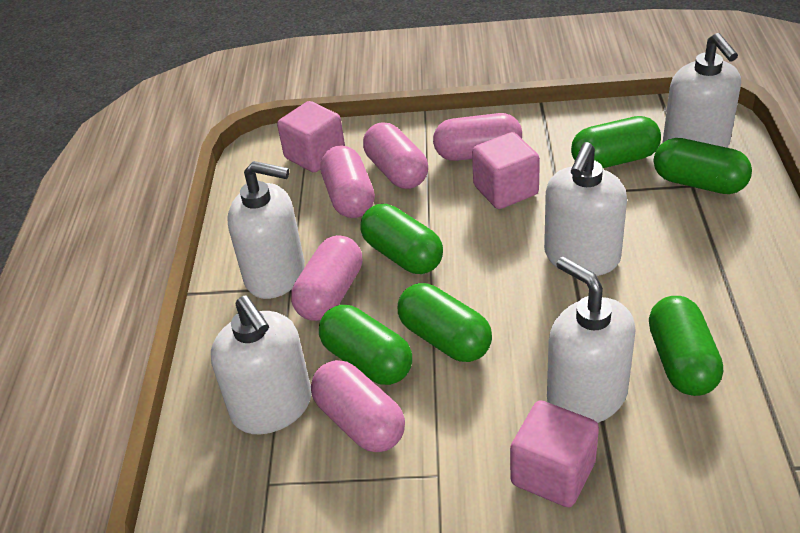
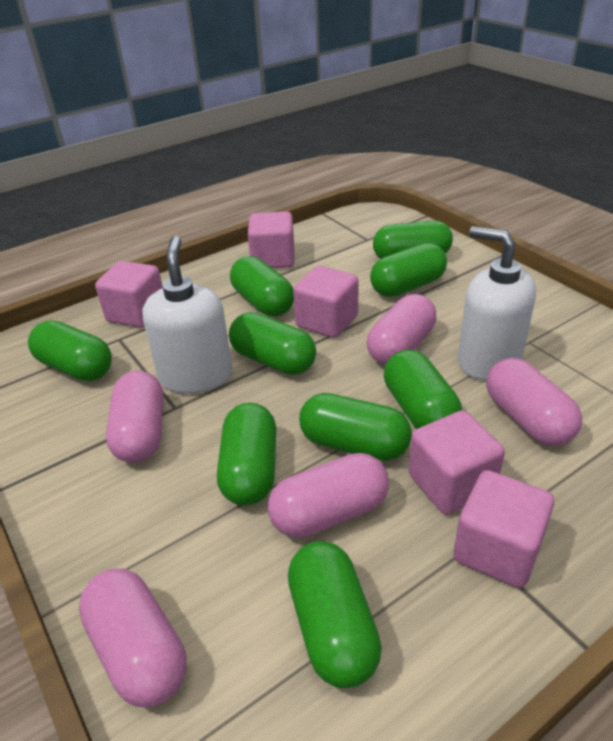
green capsule: [319,305,412,385] [360,204,443,274] [398,283,492,362] [571,116,661,168] [649,296,723,396] [654,138,752,194] = 6 -> [28,320,112,381] [217,403,276,506] [229,312,316,375] [230,256,294,316] [288,541,382,688] [299,393,412,461] [370,243,447,297] [373,220,453,259] [384,350,462,429] = 9
pink cube: [277,101,345,173] [472,132,540,209] [510,401,599,507] = 3 -> [95,261,163,328] [248,212,295,268] [293,266,358,338] [409,410,505,515] [453,470,554,588] = 5
white soap dispenser: [211,295,312,434] [227,161,305,299] [544,142,627,276] [547,257,635,423] [662,33,741,148] = 5 -> [142,236,232,394] [458,226,536,381] = 2

